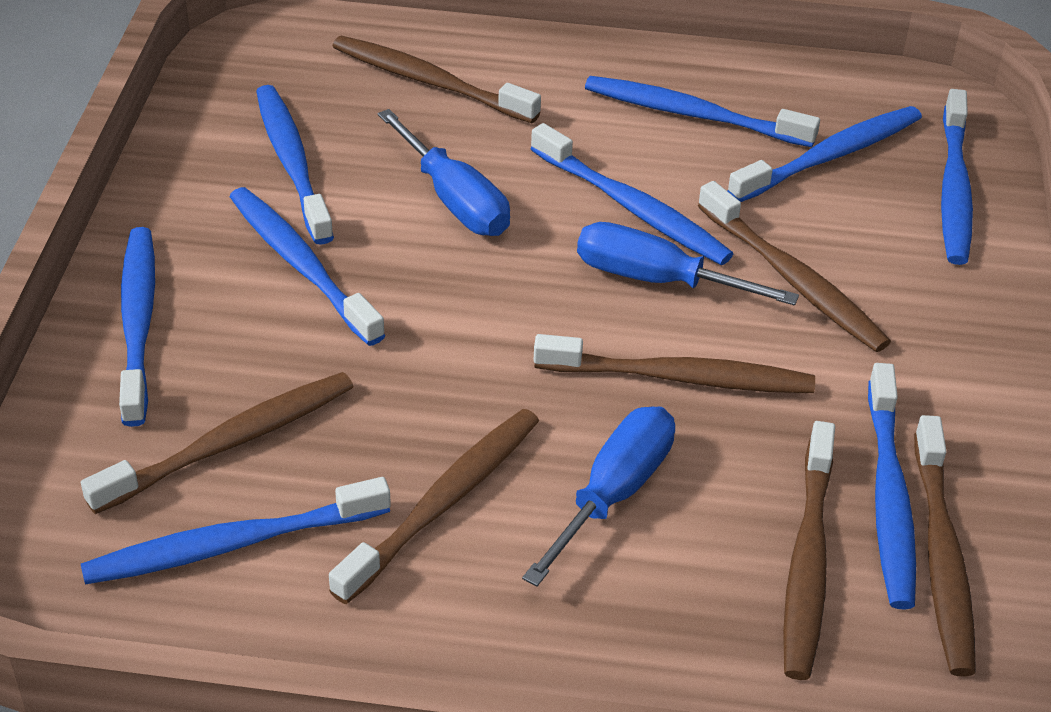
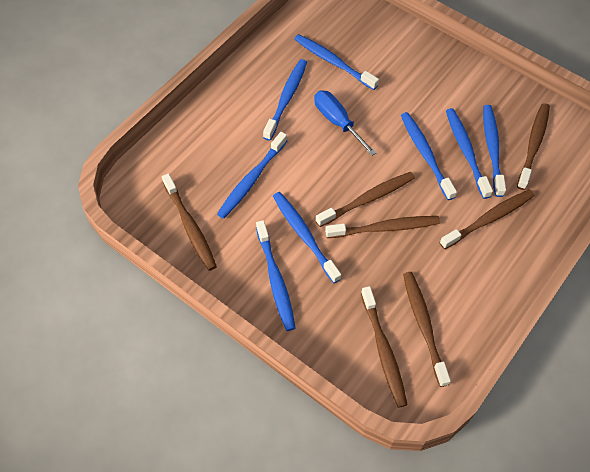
blue screwdriver: [378,109,510,236] [522,406,675,587] [577,222,799,306] = 3 -> [314,90,376,156] = 1
blue toothbrush: [81,477,391,585] [119,227,155,427] [229,187,385,346] [256,85,334,245] [531,123,733,265] [585,76,820,147] [727,106,922,202] [868,363,916,610] [941,89,973,265] = 9 -> [217,132,287,219] [256,220,296,331] [263,59,307,141] [273,192,341,283] [294,34,379,90] [401,112,457,200] [446,108,493,199] [483,105,506,197] = 8

